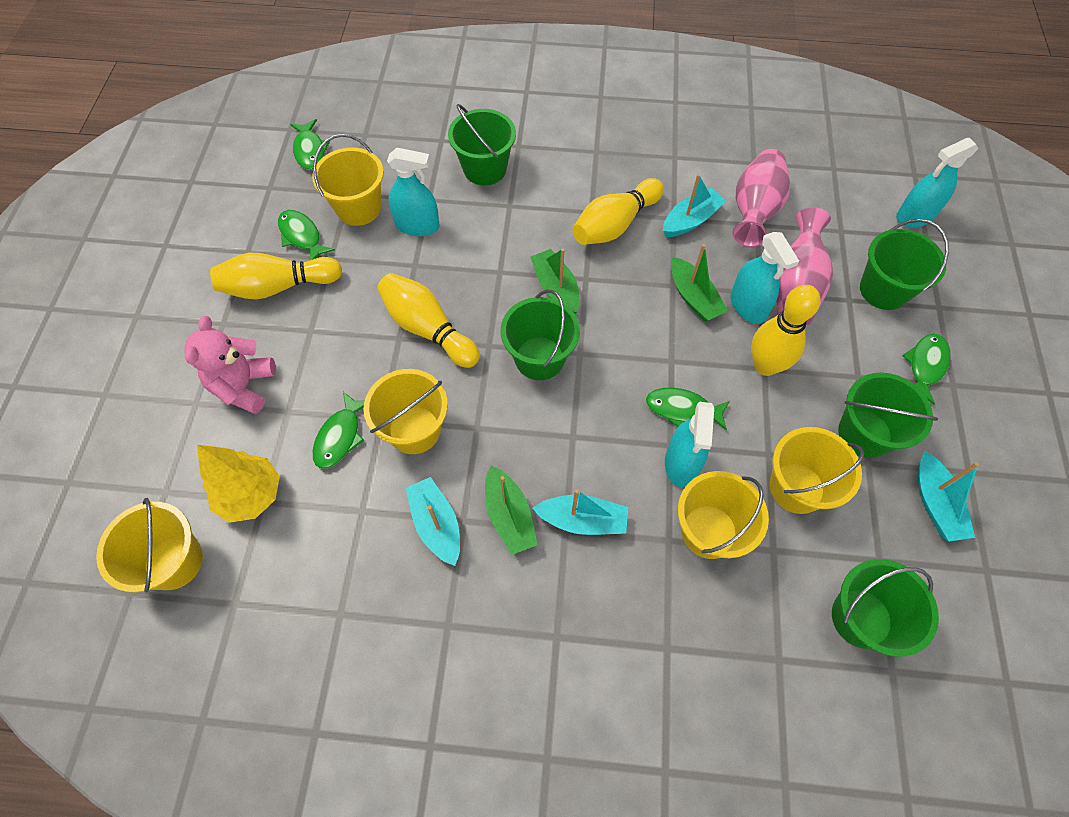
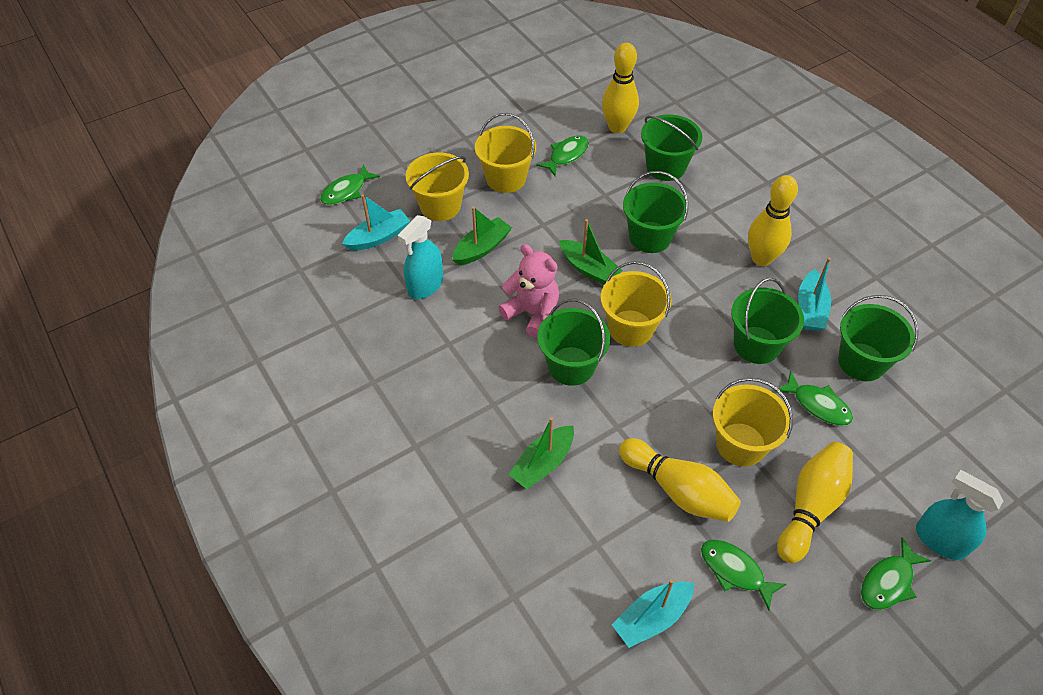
pink vase: [732,149,790,247] [776,207,833,326] = 2 -> none = 0
turquoise boat: [406,477,460,566] [532,489,628,535] [663,174,727,237] [918,451,979,541] = 4 -> [342,194,410,251] [612,579,694,648] [798,258,831,331] = 3
turquoise spray bottle: [387,148,440,236] [665,402,714,487] [731,232,799,324] [896,138,978,228] = 4 -> [398,215,443,299] [916,470,1003,560] = 2
yellow bucket: [96,498,203,593] [312,134,384,226] [363,369,448,454] [678,471,769,559] [770,427,864,514] = 5 -> [406,152,469,221] [475,113,536,193] [601,261,672,347] [713,378,793,466] = 4
yellow tree: [197,445,280,523] = 1 -> none = 0

